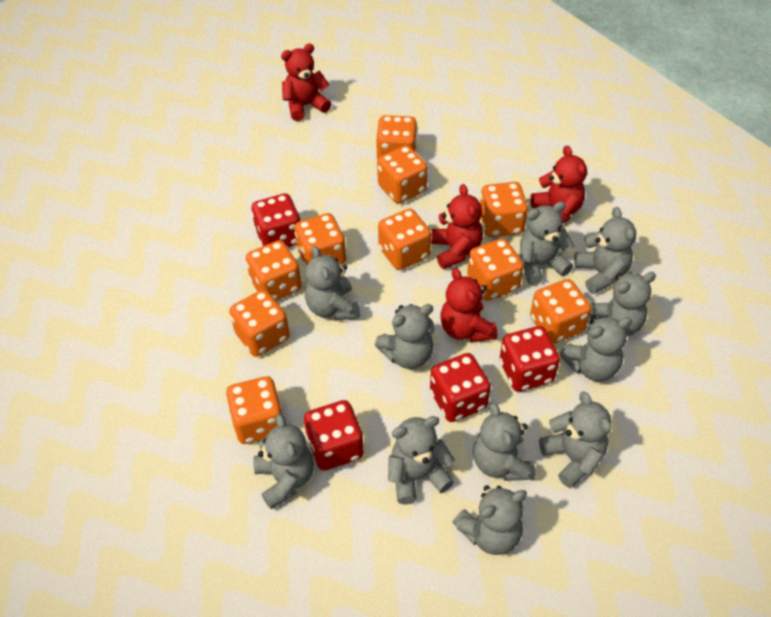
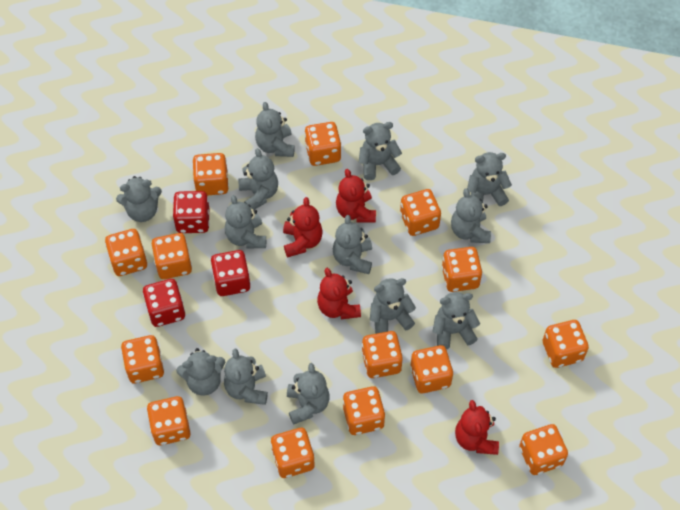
grey teddy bear: [254,414,314,509] [305,246,360,321] [375,304,435,369] [388,416,455,505] [452,485,527,555] [473,402,535,481] [520,202,575,285] [539,392,611,488] [559,316,632,382] [574,207,636,294] [589,272,656,336] = 11 -> [116,176,162,222] [176,348,225,396] [224,348,268,405] [225,195,266,248] [238,148,278,210] [255,102,295,157] [287,363,330,425] [333,215,372,274] [359,122,402,180] [370,278,416,334] [432,292,480,349] [451,188,491,243] [467,152,512,206] = 13
orange dice: [226,376,282,444] [229,290,290,357] [246,240,302,301] [294,213,346,267] [376,115,417,161] [377,145,428,204] [378,208,431,270] [467,238,524,301] [480,182,528,237] [530,279,591,344] = 10 -> [105,229,147,276] [121,335,164,383] [147,396,191,445] [152,233,192,279] [193,153,229,195] [271,428,314,478] [305,122,341,166] [343,386,385,435] [362,331,403,378] [400,189,441,236] [410,345,453,393] [442,247,482,292] [519,424,568,475] [543,320,589,368] = 14
red dice: [251,193,300,247] [304,400,364,471] [430,353,491,422] [500,326,560,392] = 4 -> [143,279,185,327] [173,191,209,233] [211,250,251,296] = 3

